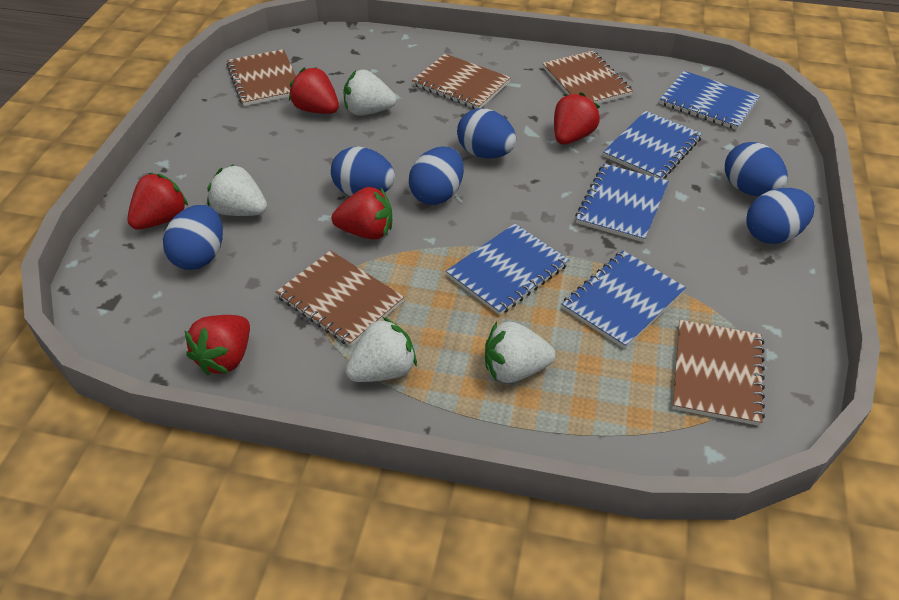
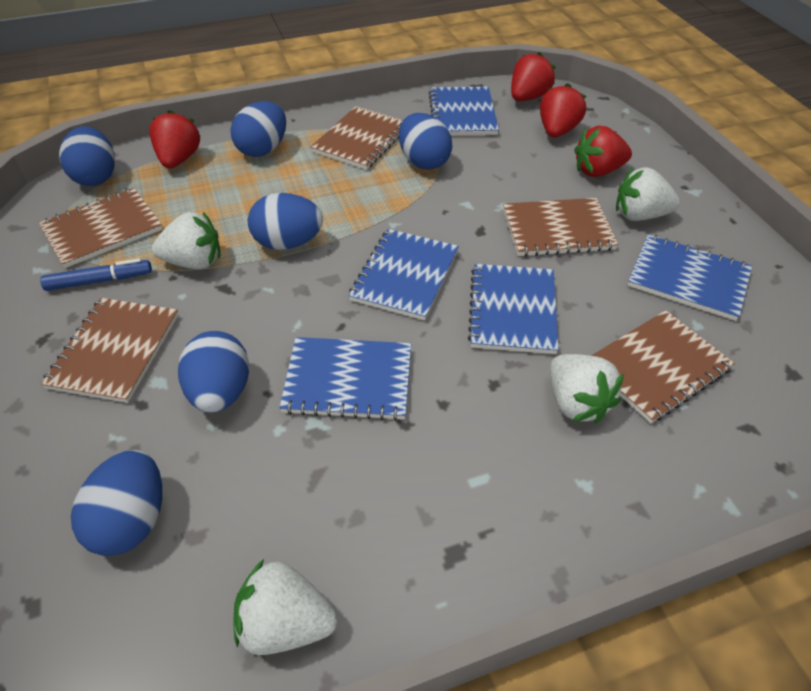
blue marker: none = 0 -> [40,258,152,291] = 1
red strawberry: [127,173,188,230] [185,315,250,375] [289,67,339,114] [332,187,392,239] [554,92,600,145] = 5 -> [149,110,201,168] [511,52,556,101] [540,83,586,138] [574,126,632,177] = 4

